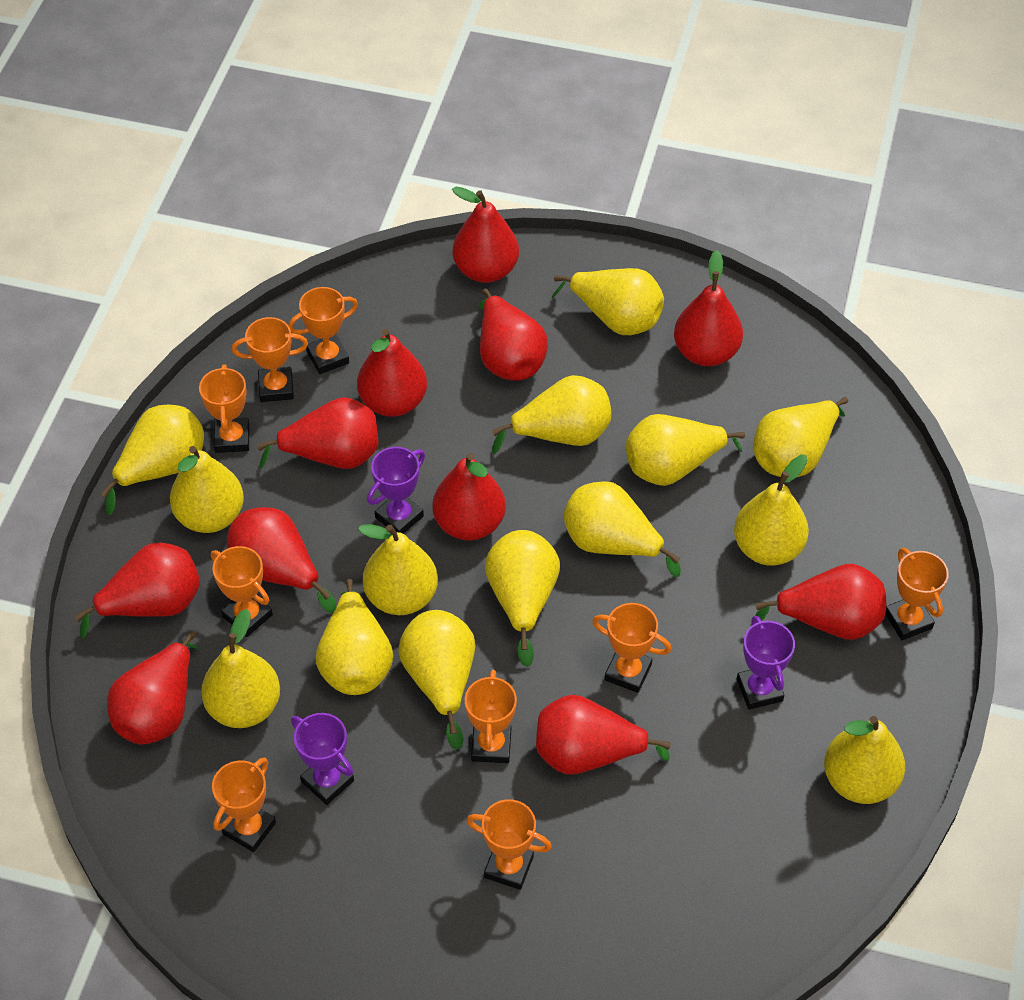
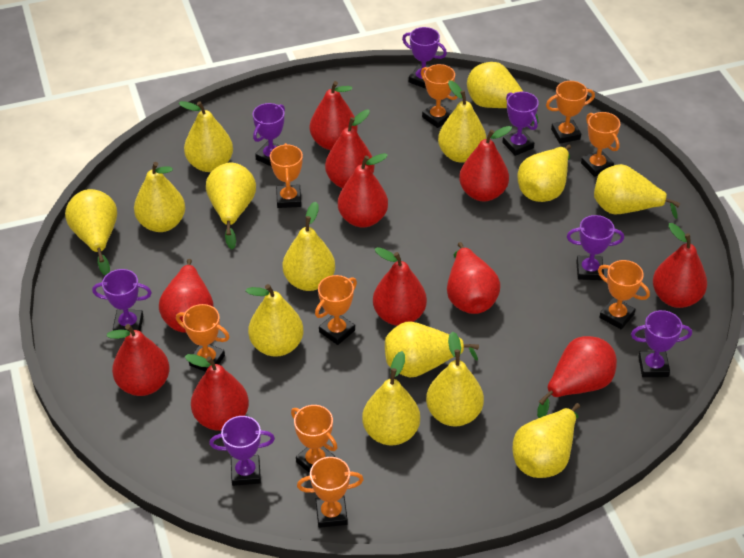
purple trophy: [291,713,354,805] [367,447,425,534] [737,616,795,710] = 3 -> [92,269,152,332] [209,416,275,486] [253,103,285,167] [402,27,447,89] [502,92,539,156] [567,215,624,280] [631,310,692,377] = 7

